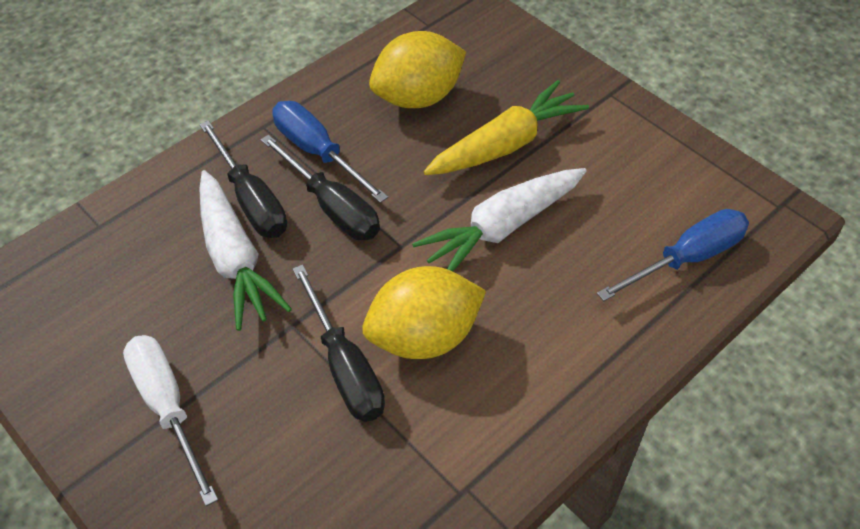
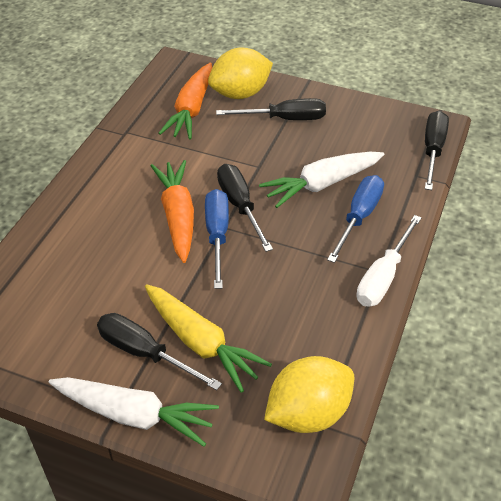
black screwdriver: [199,120,287,238] [261,135,380,240] [293,265,385,422] = 3 -> [97,313,222,390] [216,98,326,120] [217,164,273,252] [425,111,449,190] = 4
orange carrot: none = 0 -> [151,160,194,263] [158,63,212,140] = 2

